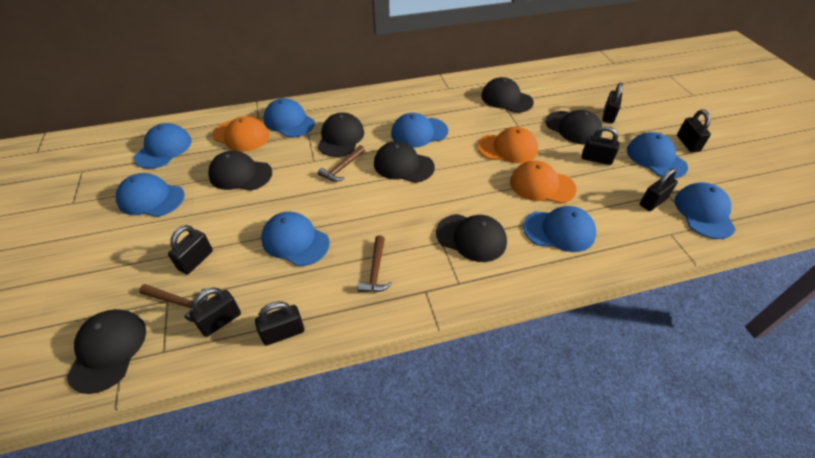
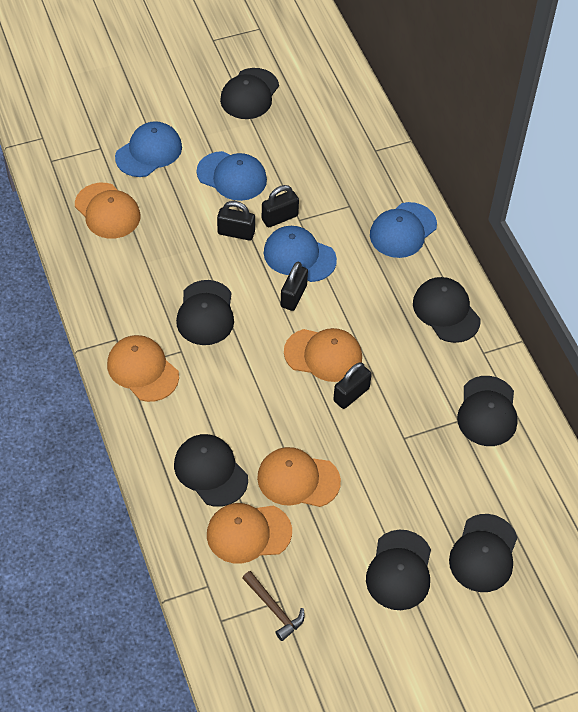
black padlock: [168,225,213,274] [189,287,241,337] [255,302,304,346] [582,126,619,165] [602,83,623,123] [640,168,678,211] [677,110,711,152] = 7 -> [217,201,255,241] [262,185,299,228] [281,262,308,311] [333,363,372,409] = 4
blue cap: [116,173,185,217] [134,123,192,169] [261,212,329,266] [264,98,315,137] [391,113,448,148] [523,206,596,252] [627,132,688,178] [674,182,736,239] = 8 -> [115,121,182,177] [197,151,267,201] [264,226,337,282] [370,202,437,258] = 4
brown hammer: [139,284,208,322] [318,145,365,182] [357,235,393,292] = 3 -> [242,571,305,641] = 1
orange cap: [213,116,269,152] [478,127,538,163] [510,161,577,204] = 3 -> [75,183,141,239] [107,335,179,402] [207,503,292,564] [257,447,341,507] [284,328,362,382] = 5

